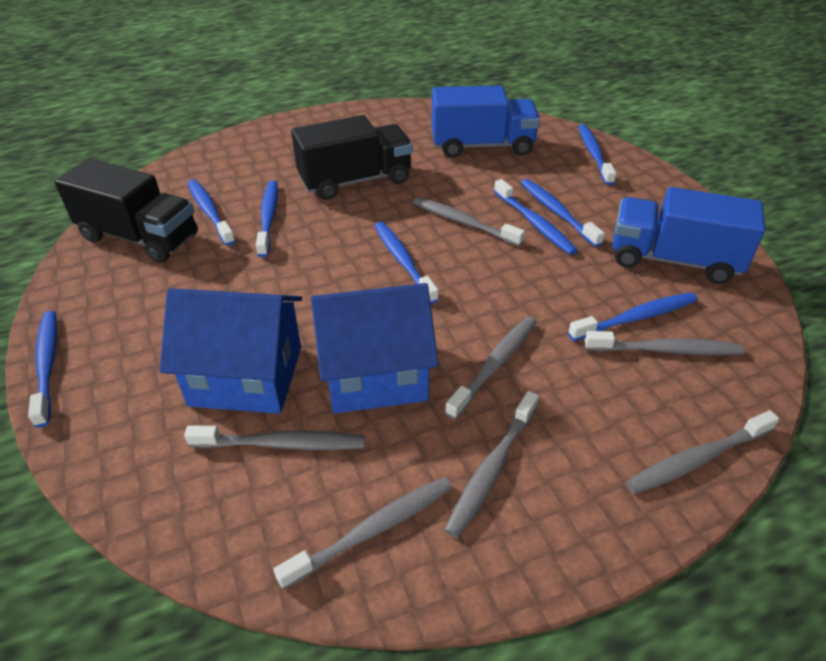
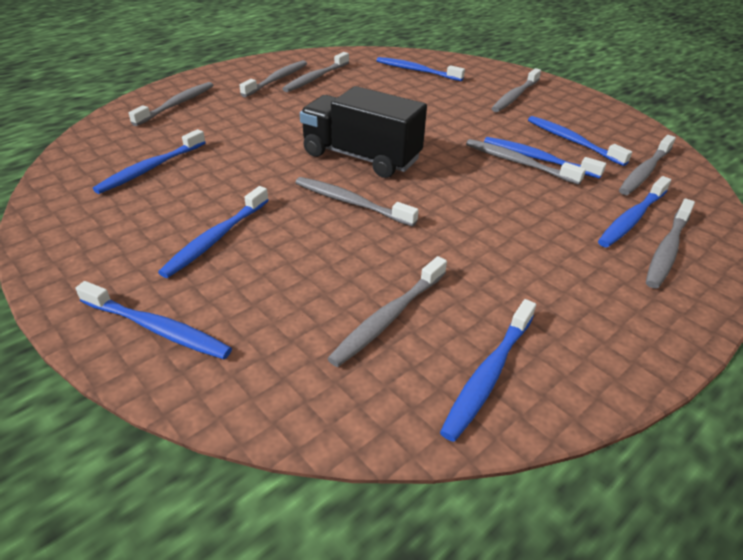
black truck: [55,158,198,263] [291,115,413,200] = 2 -> [300,86,427,178] = 1
blue house: [159,288,302,414] [311,283,439,414] = 2 -> none = 0
blue truck: [432,85,540,158] [612,187,765,284] = 2 -> none = 0
grey toothbrush: [184,426,365,450] [273,477,452,590] [413,197,525,246] [444,391,539,538] [445,316,536,420] [584,331,744,355] [626,410,779,494] = 7 -> [129,82,213,126] [239,60,307,97] [282,52,349,92] [295,177,419,227] [327,256,447,367] [466,139,586,185] [491,68,541,112] [619,135,676,195] [646,199,695,288] = 9

